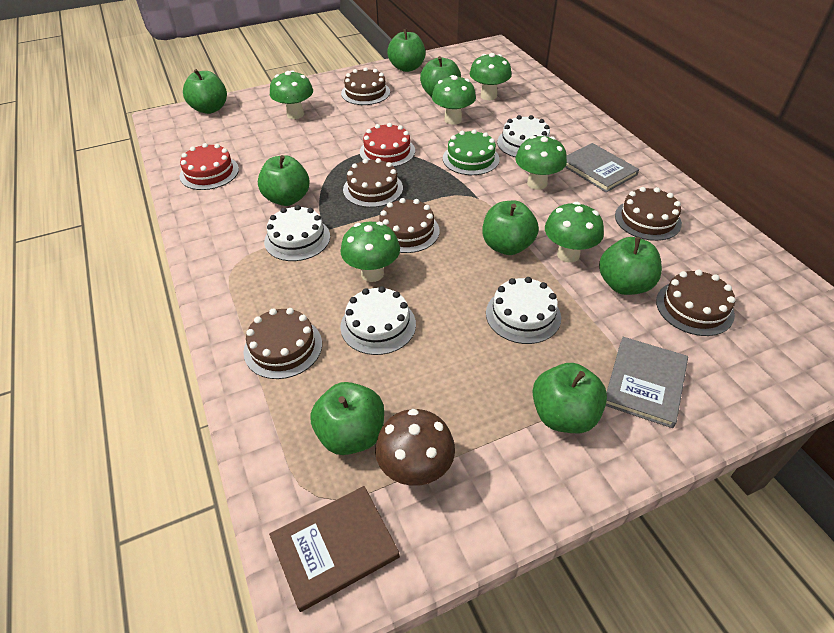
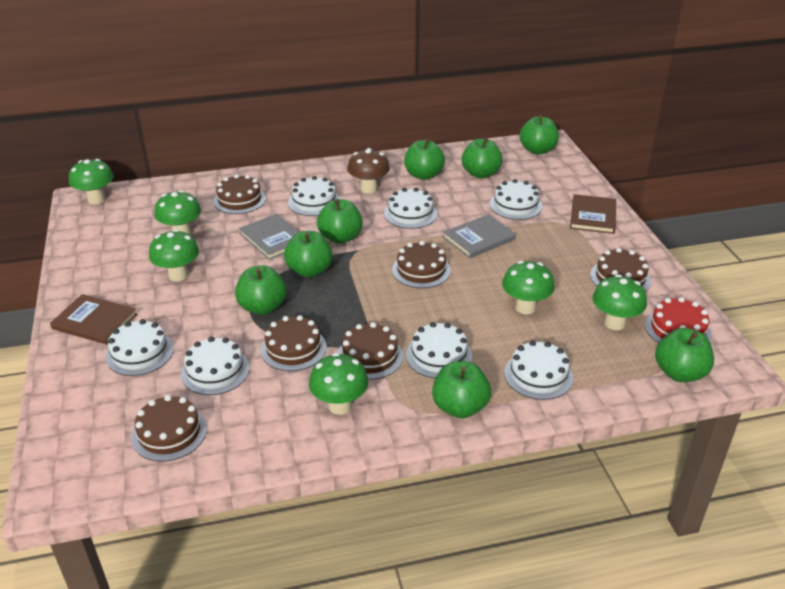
brown book: [269,486,400,612] = 1 -> [50,294,137,345] [570,194,616,234] = 2
green cake: [443,129,500,175] = 1 -> none = 0
red cake: [180,143,239,190] [360,123,415,167] = 2 -> [645,297,712,343] = 1
white cake: [264,205,330,261] [340,286,416,355] [486,277,561,344] [497,115,550,157] = 4 -> [106,319,174,376] [181,337,250,395] [288,176,340,216] [384,188,437,229] [406,322,472,378] [490,179,542,220] [504,340,573,400] = 7

